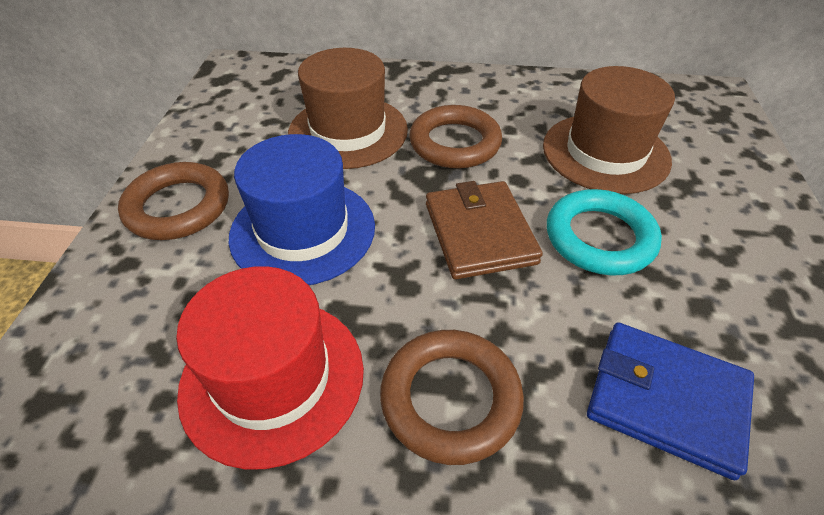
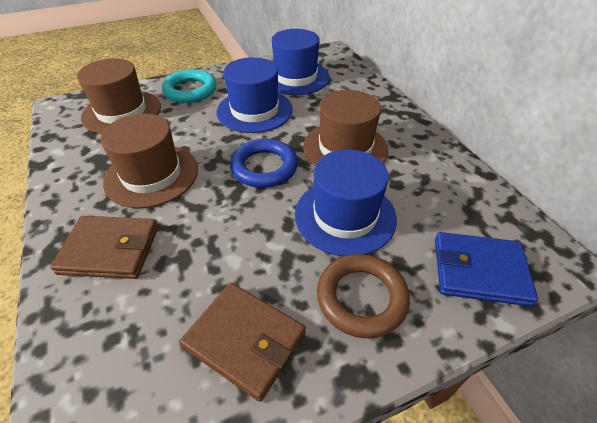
blue hat: [229,134,375,285] = 1 -> [216,57,293,133] [272,29,330,95] [295,149,397,256] = 3
blue ring: none = 0 -> [230,139,298,188] = 1
brown hat: [288,48,408,169] [543,66,675,194] = 2 -> [77,58,161,134] [101,114,198,208] [303,90,389,166] = 3
brown ring: [118,162,229,240] [380,330,524,465] [409,105,502,169] = 3 -> [317,254,410,338] = 1
brown wallet: [426,181,543,279] = 1 -> [50,216,158,279] [180,283,306,402] = 2
red hat: [176,266,364,469] = 1 -> none = 0

